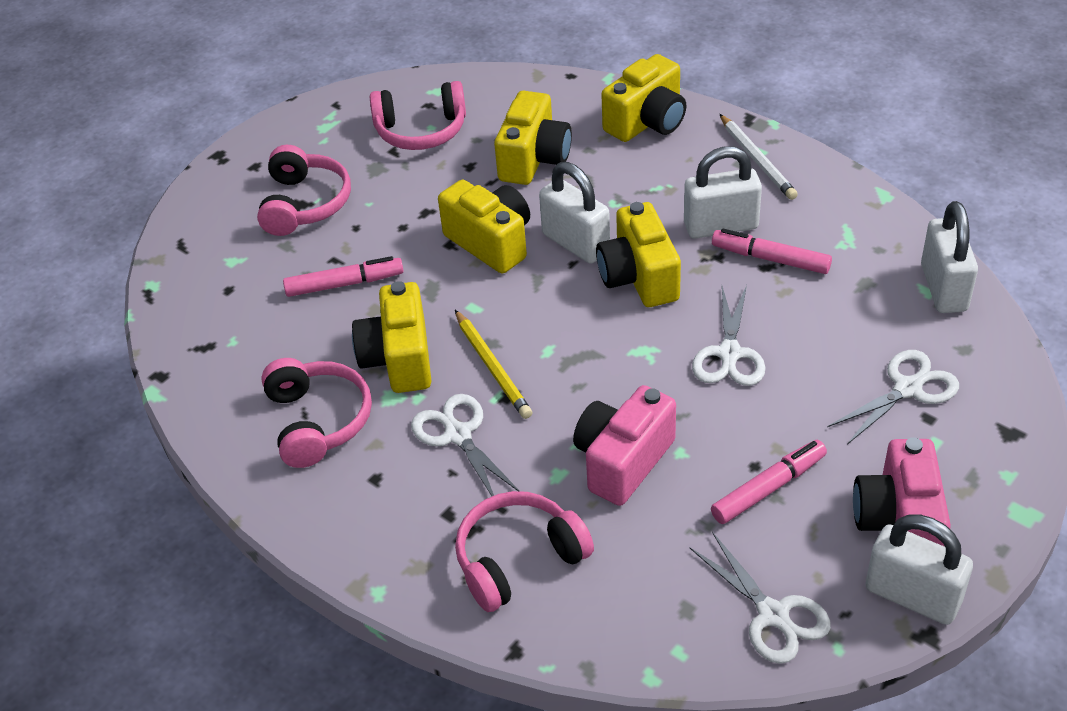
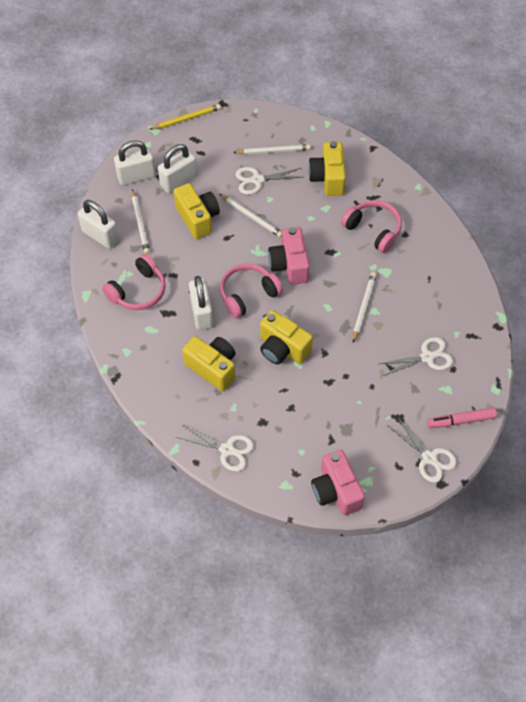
pink headphones: [257,145,351,236] [261,358,372,468] [370,81,466,150] [455,491,594,612] = 4 -> [102,254,166,310] [220,264,283,319] [341,200,402,253] = 3
pink marker: [283,256,404,297] [711,440,827,524] [712,229,832,274] = 3 -> [427,407,497,428] = 1
white pencil: [720,114,798,200] = 1 -> [132,189,150,254] [220,194,282,237] [233,144,311,155] [353,272,377,343] = 4
yellow camera: [352,281,431,393] [438,180,530,273] [494,91,572,185] [596,202,681,307] [601,54,686,142] = 5 -> [174,183,220,239] [182,336,236,391] [260,310,313,365] [308,141,346,196] = 4

